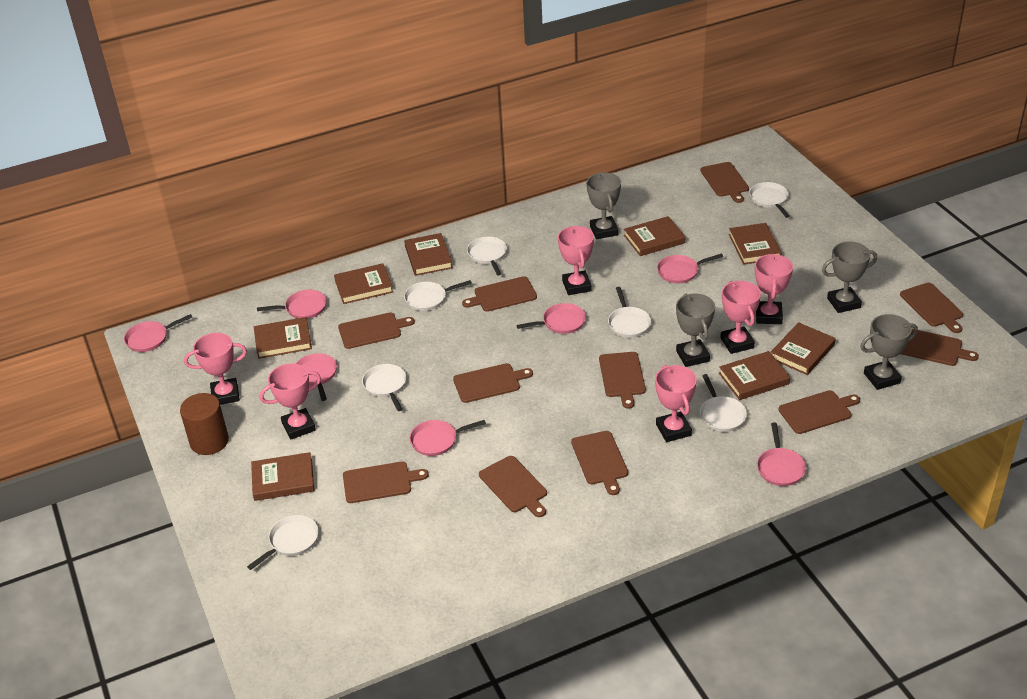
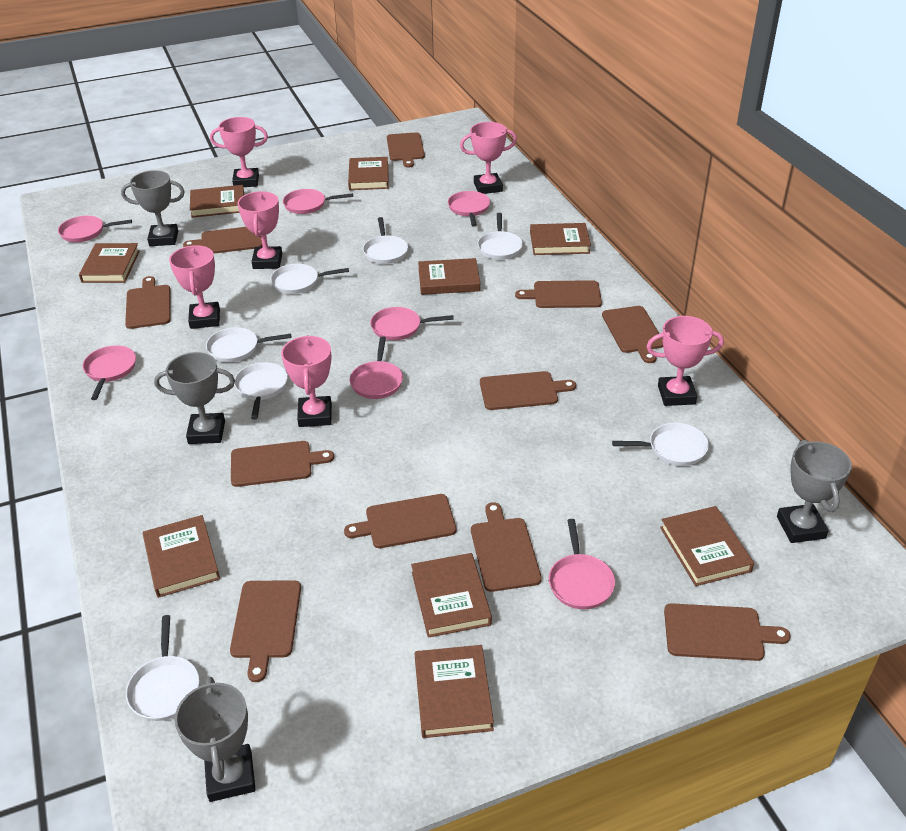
brown book: [251,452,315,501] [254,317,312,359] [334,263,393,304] [404,233,453,276] [624,216,685,256] [719,351,790,400] [729,223,782,265] [771,322,836,375] = 8 -> [79,243,140,283] [143,515,220,598] [190,185,244,218] [348,157,389,190] [411,553,492,638] [415,645,494,738] [418,258,480,295] [530,223,591,255] [660,506,754,586] = 9
brown cylinder: [180,393,229,455] = 1 -> none = 0

